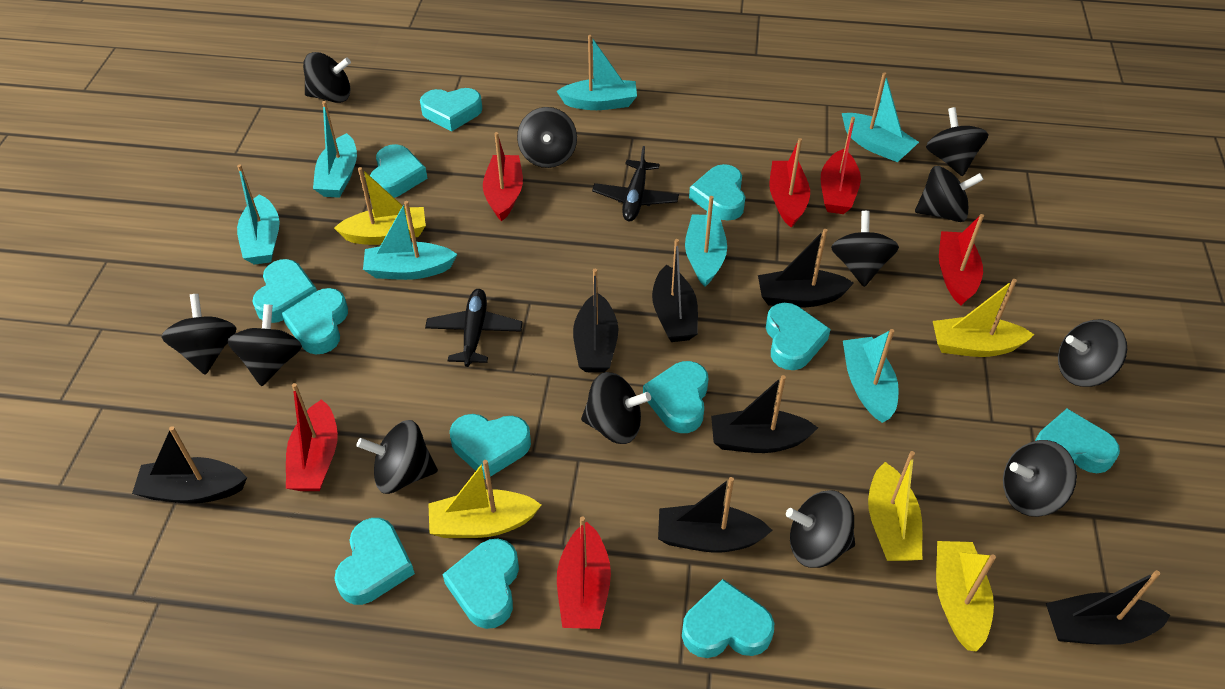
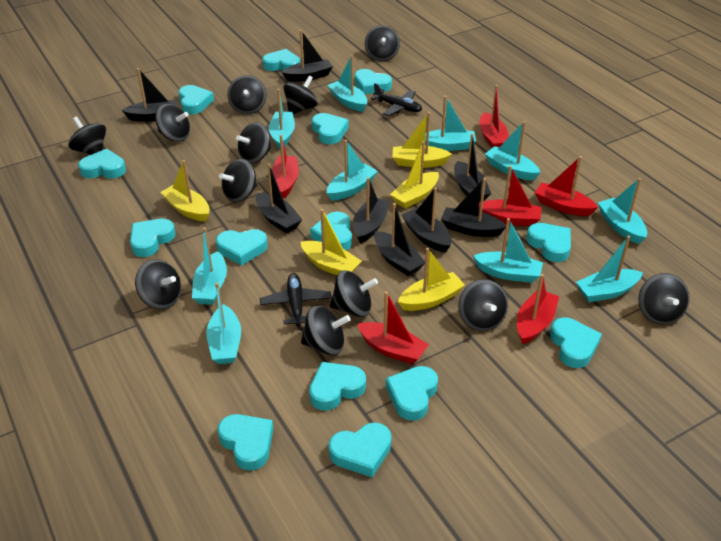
black boat: [132,426,247,504] [573,269,618,373] [652,239,698,342] [658,477,773,553] [711,375,818,453] [758,229,854,307] [1046,570,1170,644] = 7 -> [122,68,177,122] [256,163,302,233] [282,30,333,82] [353,177,390,244] [374,203,425,276] [402,187,451,253] [441,178,506,237] [454,133,491,201] = 8
turquoise boat: [237,164,280,265] [313,101,357,198] [363,201,457,280] [557,35,637,110] [685,196,727,287] [842,72,919,162] [843,329,899,423] = 7 -> [192,227,227,305] [206,282,241,364] [269,89,295,150] [327,140,378,201] [328,55,368,112] [425,96,476,151] [473,218,543,283] [485,121,541,181] [576,236,643,302] [598,178,647,244] = 10
turquoise heart: [253,259,317,323] [282,288,348,354] [334,518,415,605] [370,144,428,198] [420,88,482,131] [442,539,519,629] [450,414,531,480] [643,361,709,433] [682,579,774,658] [689,164,745,220] [766,303,831,370] [1035,409,1120,473] = 12 -> [78,149,126,179] [130,219,176,257] [178,85,214,114] [216,229,268,266] [218,414,273,471] [262,49,300,71] [309,362,366,411] [310,212,352,250] [312,113,349,144] [329,422,392,477] [354,69,392,94] [386,366,438,421] [526,223,571,262] [550,317,602,368] = 14

